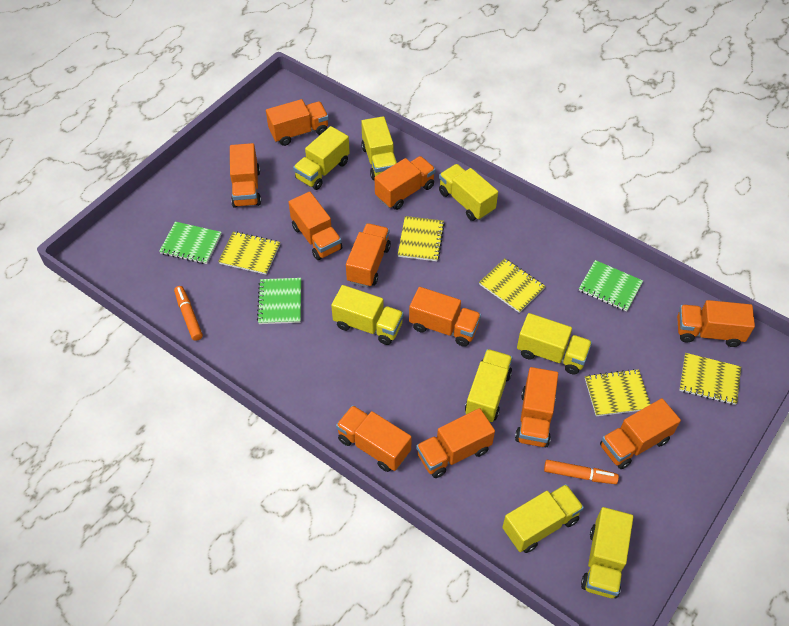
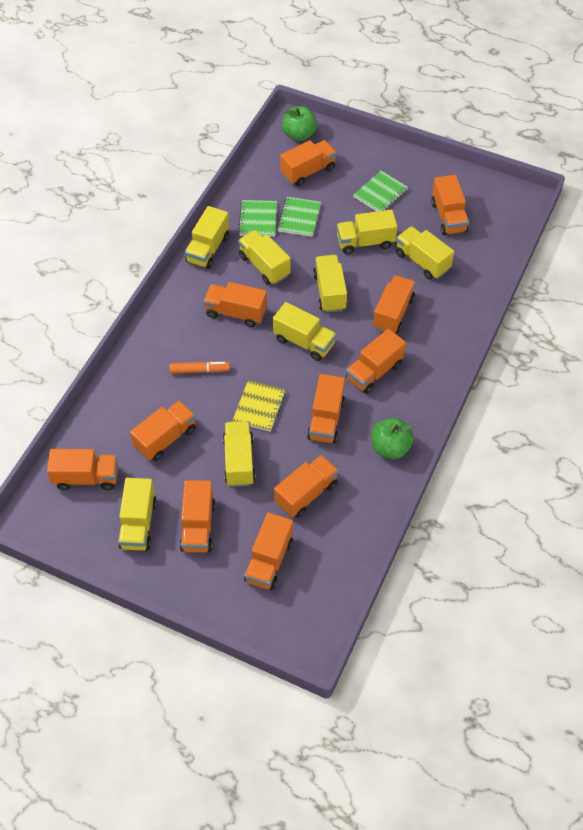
green apple: none = 0 -> [282,106,317,141] [372,418,414,459] = 2
orange marker: [174,286,203,341] [544,460,619,484] = 2 -> [169,361,230,373] = 1
yellow notebook: [218,231,280,275] [398,216,445,261] [479,258,545,313] [585,369,651,416] [679,353,741,405] = 5 -> [232,380,286,432] = 1

